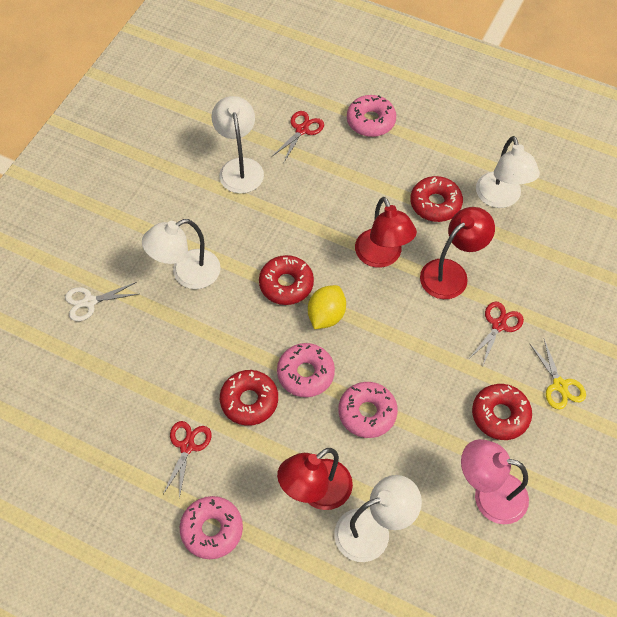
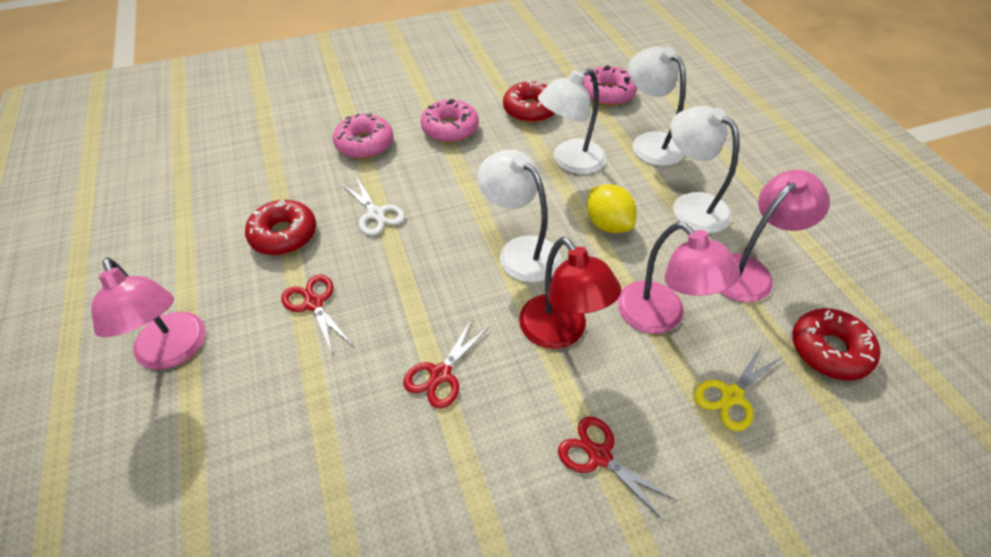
pink donut: [180,496,243,559] [277,343,335,397] [338,382,398,438] [347,95,396,137] = 4 -> [333,113,393,159] [421,99,479,143] [582,66,637,106] = 3
pink lamp: [461,439,529,524] = 1 -> [91,257,206,370] [617,222,740,334] [720,170,830,302] = 3
red donut: [220,370,278,426] [259,255,314,305] [410,176,463,222] [472,384,532,440] = 4 -> [245,200,316,255] [503,81,555,123] [792,308,880,381] = 3
red lamp: [277,448,353,510] [355,197,417,268] [420,207,495,299] = 3 -> [519,237,621,349] = 1

